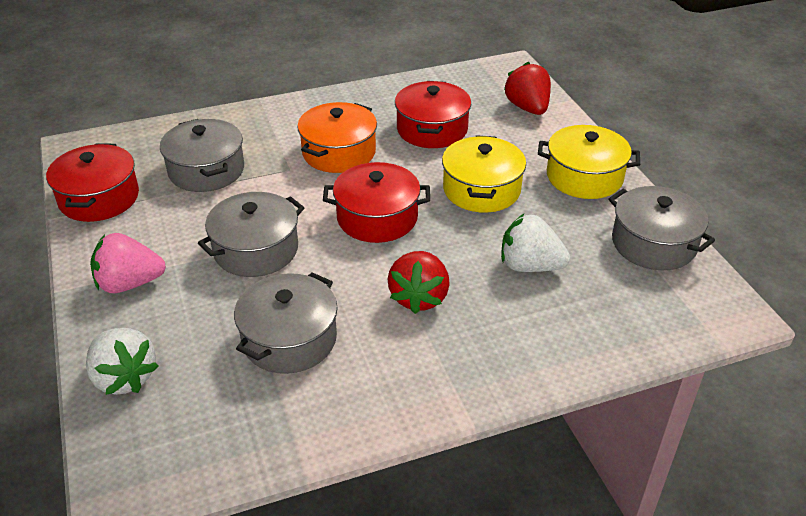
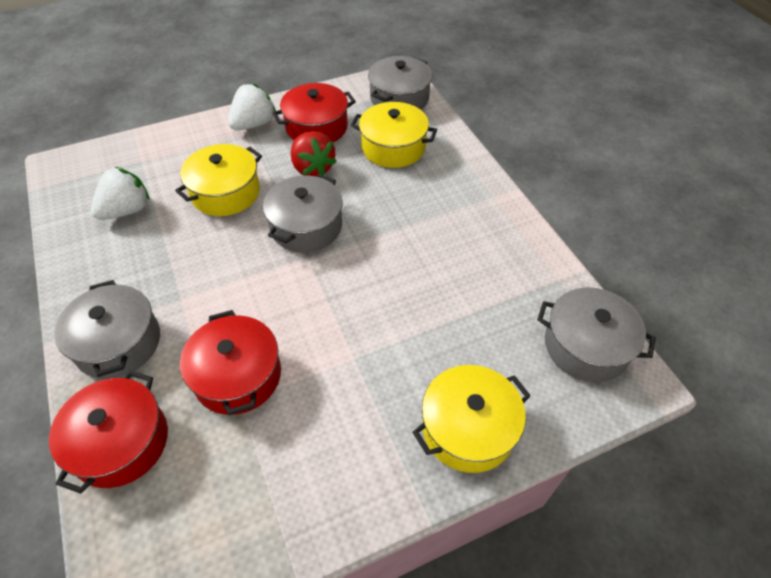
orange pot: [297,102,377,173] = 1 -> none = 0
pink strawberry: [90,233,166,293] = 1 -> none = 0
red strawberry: [387,251,450,314] [504,62,551,115] = 2 -> [291,131,337,176] = 1
yellow pot: [442,135,526,213] [538,125,640,199] = 2 -> [175,144,262,216] [351,102,437,168] [412,365,531,473] = 3

